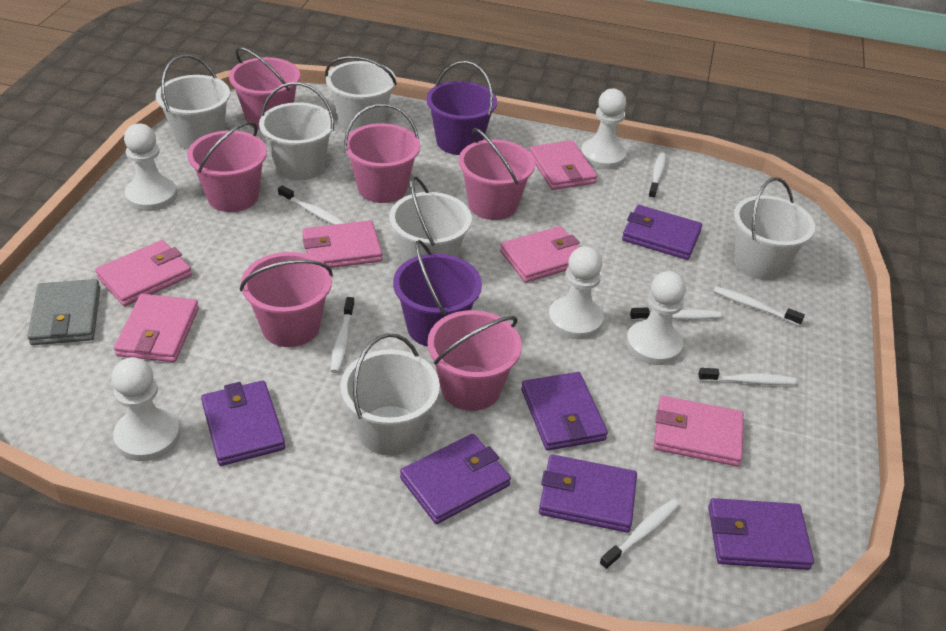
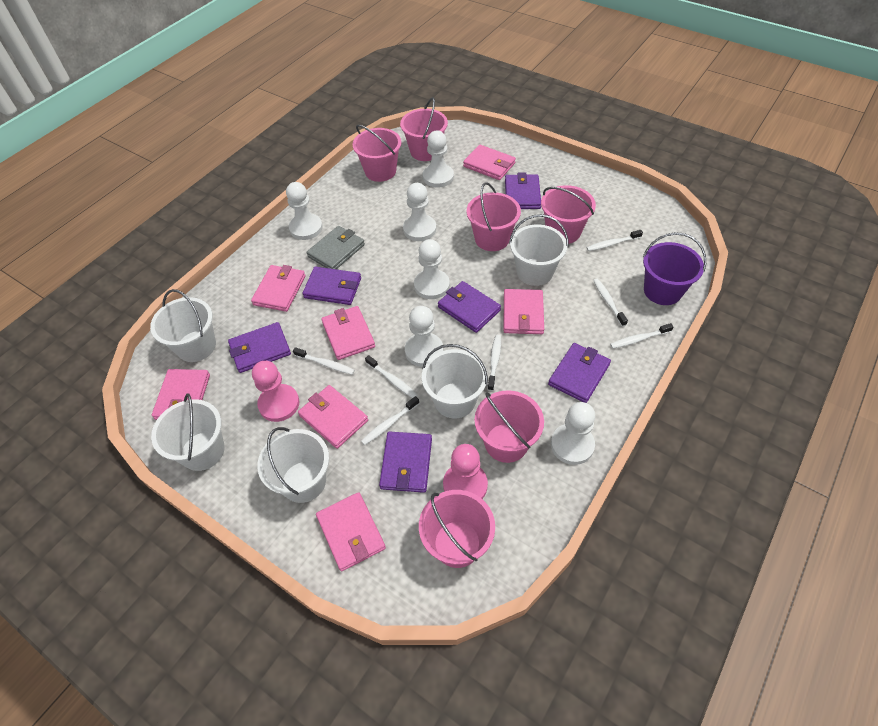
pink pawn: none = 0 -> [252,361,299,422] [443,444,488,499] = 2
pink wallet: [95,240,192,306] [114,294,199,362] [302,220,383,268] [500,226,580,283] [530,140,597,190] [654,396,744,467] = 6 -> [152,369,210,420] [251,265,306,312] [298,385,368,449] [316,492,386,571] [321,306,375,360] [463,145,516,180] [503,289,544,334] = 7
purple bucket: [393,240,482,347] [426,61,497,155] = 2 -> [643,232,706,305] = 1
white bucket: [156,55,230,149] [259,82,334,181] [325,56,397,132] [340,333,440,456] [389,176,472,263] [734,177,815,280] = 6 -> [150,289,216,362] [151,393,225,471] [257,427,329,503] [422,344,488,418] [509,214,568,286] = 5
white pawn: [112,357,181,461] [124,124,177,211] [548,246,604,339] [581,89,626,169] [626,271,686,365] = 5 -> [286,182,323,240] [403,183,436,241] [405,306,443,367] [414,239,450,299] [423,131,454,188] [551,402,595,465] = 6

